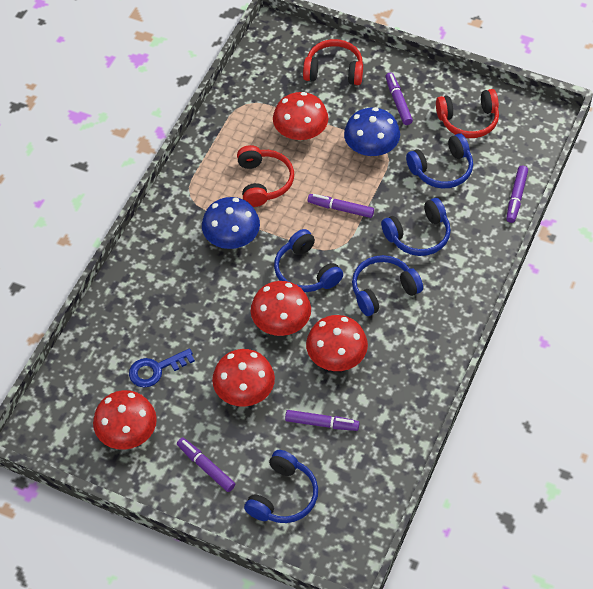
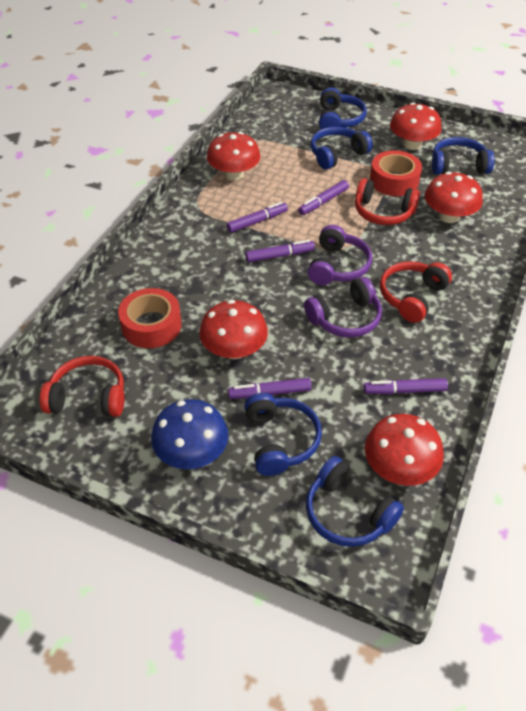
blue key: [129,348,195,388] = 1 -> none = 0
blue mushroom: [202,197,260,249] [344,107,400,156] = 2 -> [151,399,228,469] = 1
purple headphones: none = 0 -> [304,277,382,337] [308,225,372,285] = 2
red tape: none = 0 -> [118,288,182,348] [370,150,422,196] = 2

